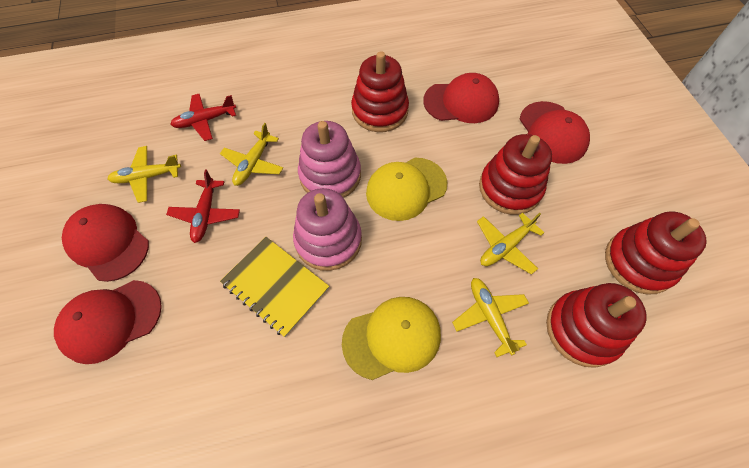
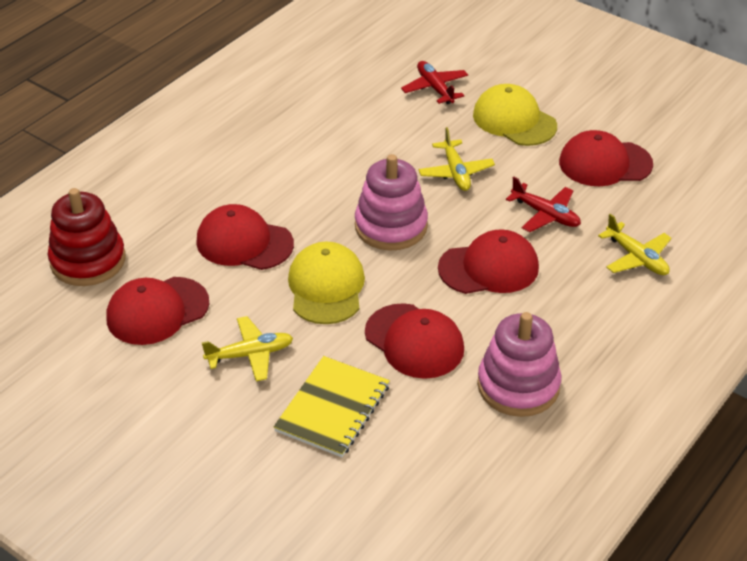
red cap: [54,280,162,364] [62,204,149,282] [423,73,499,123] [519,101,590,164] = 4 -> [106,277,209,345] [196,204,294,270] [365,303,464,379] [438,229,539,294] [559,130,653,186] = 5
red stacking toy: [351,51,409,132] [479,134,552,215] [546,283,647,368] [605,211,707,295] = 4 -> [48,188,126,286] = 1
yellow plane: [108,146,181,203] [220,123,283,186] [452,278,529,357] [477,213,544,275] = 4 -> [202,316,293,381] [418,127,495,191] [598,214,672,275] = 3

